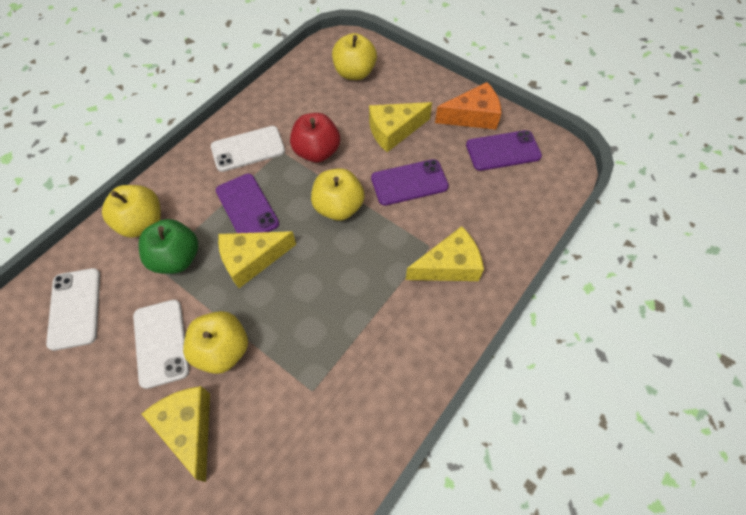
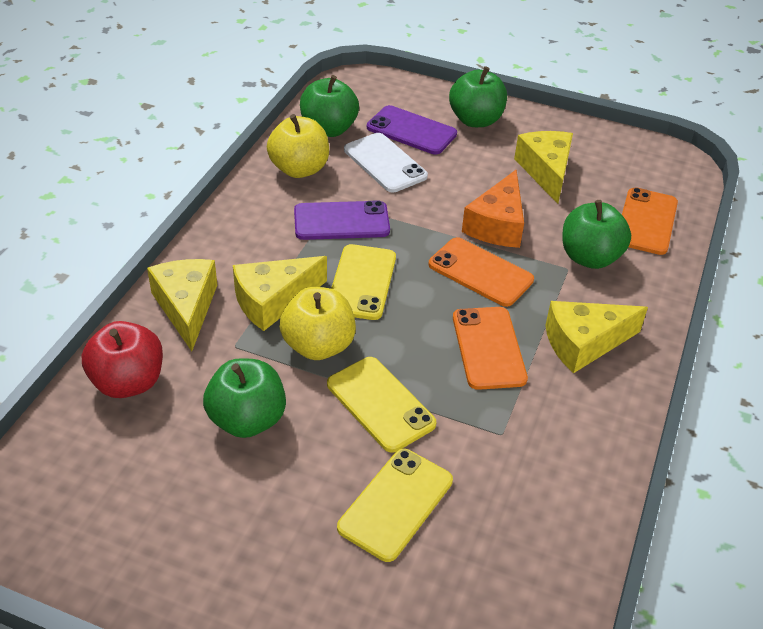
green apple: [139,219,198,274] = 1 -> [203,358,286,438] [300,75,359,137] [449,66,507,127] [562,200,631,269] = 4
orange phone: none = 0 -> [428,237,534,307] [453,307,528,390] [622,187,678,255] = 3
purple phone: [216,173,279,233] [371,159,449,206] [466,130,542,171] = 3 -> [294,200,390,240] [367,105,457,154] = 2
white phone: [46,268,100,351] [133,300,189,389] [211,126,285,172] = 3 -> [344,133,428,192] = 1
yellow apple: [102,185,161,238] [183,311,248,374] [311,168,365,221] [332,33,377,80] = 4 -> [267,114,329,178] [280,287,356,360] = 2
yellow phone: none = 0 -> [327,357,436,452] [331,244,396,320] [337,449,453,562] = 3

